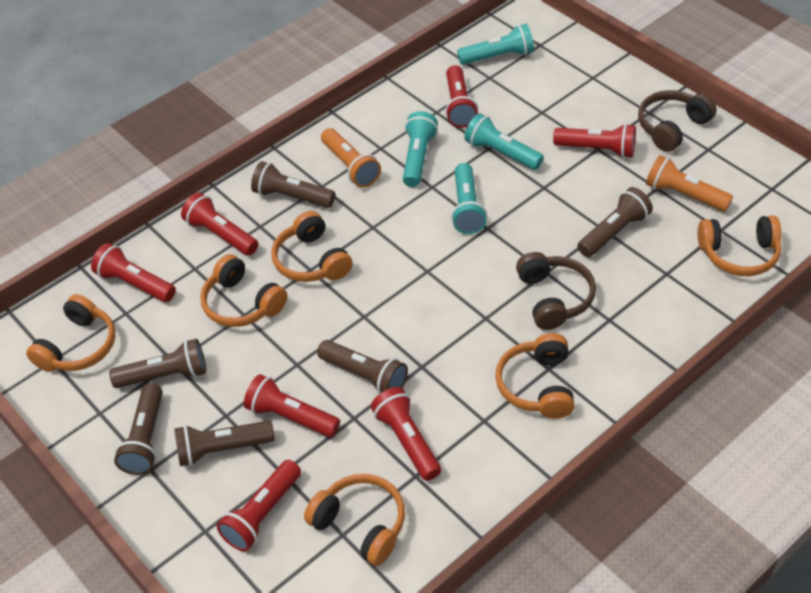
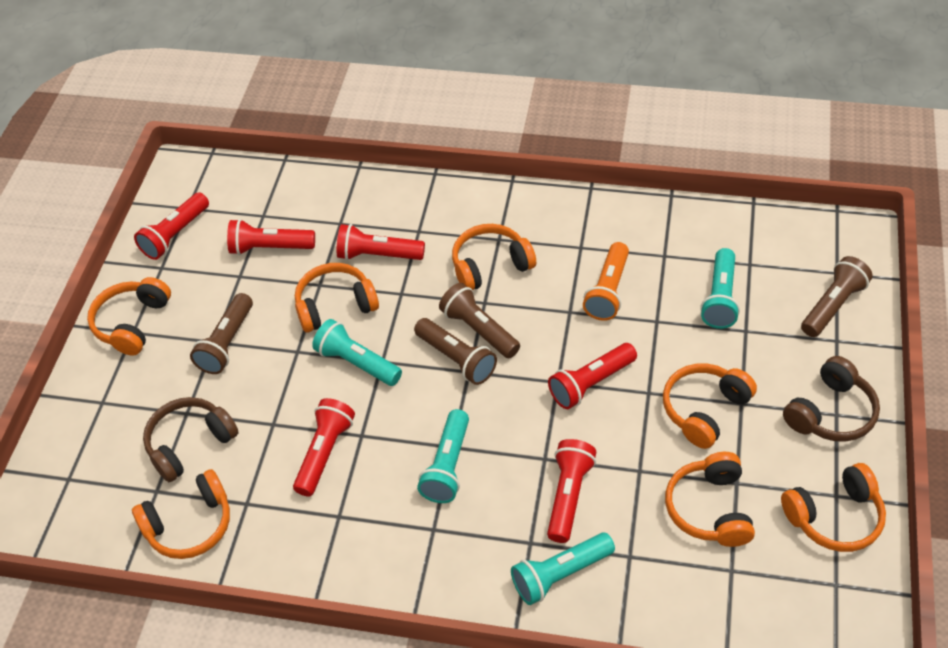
brown flashlight: [109,339,206,388] [114,383,163,475] [174,421,275,466] [251,161,335,208] [317,340,408,394] [577,187,653,257] = 6 -> [190,293,253,374] [414,318,497,385] [439,283,520,358] [801,256,873,337] = 4
orange flashlight: [321,128,381,188] [646,155,733,211] = 2 -> [583,242,629,321] = 1
orange headphones: [26,294,116,372] [200,254,288,327] [272,211,353,282] [304,474,405,566] [495,333,575,419] [698,215,781,276] = 6 -> [87,277,171,356] [132,469,230,559] [295,263,379,333] [452,224,536,290] [663,363,757,449] [665,452,755,547] [781,463,886,552] = 7
red flashlight: [91,243,176,302] [181,193,258,256] [217,460,301,552] [244,374,340,437] [371,387,441,481] [445,65,478,128] [553,124,636,158] = 7 -> [134,192,209,260] [227,219,315,255] [293,398,355,497] [337,224,425,260] [547,439,596,543] [548,343,637,409] = 6

